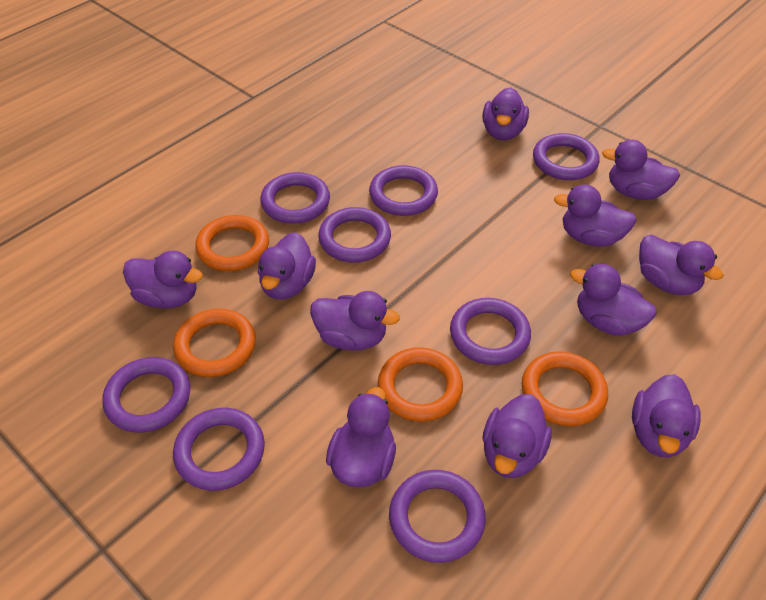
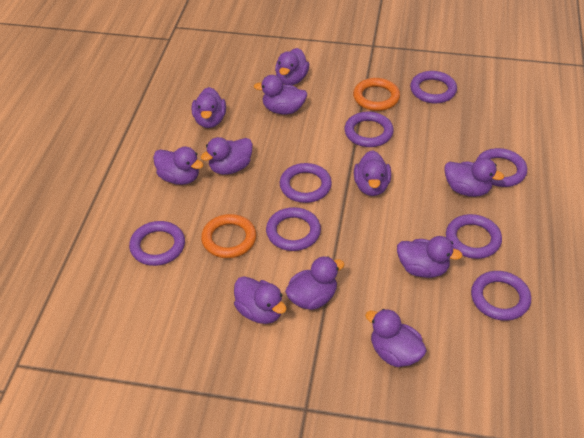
orange ring: [173,309,256,377] [195,215,269,271] [378,347,463,422] [522,352,608,426] = 4 -> [201,214,256,258] [353,78,400,111] = 2

